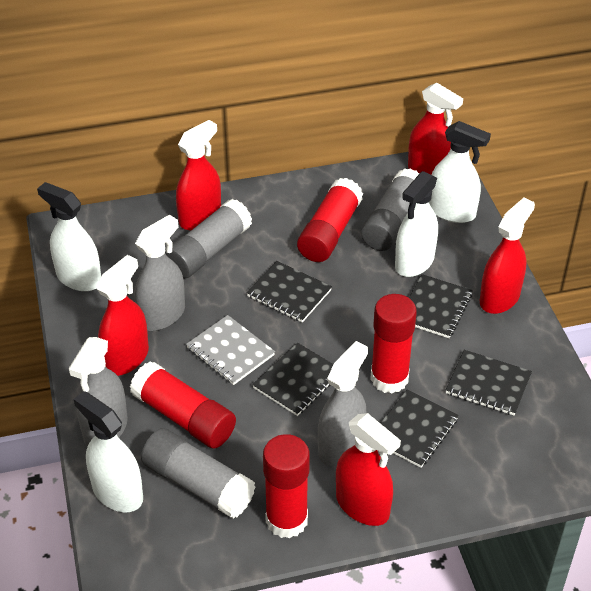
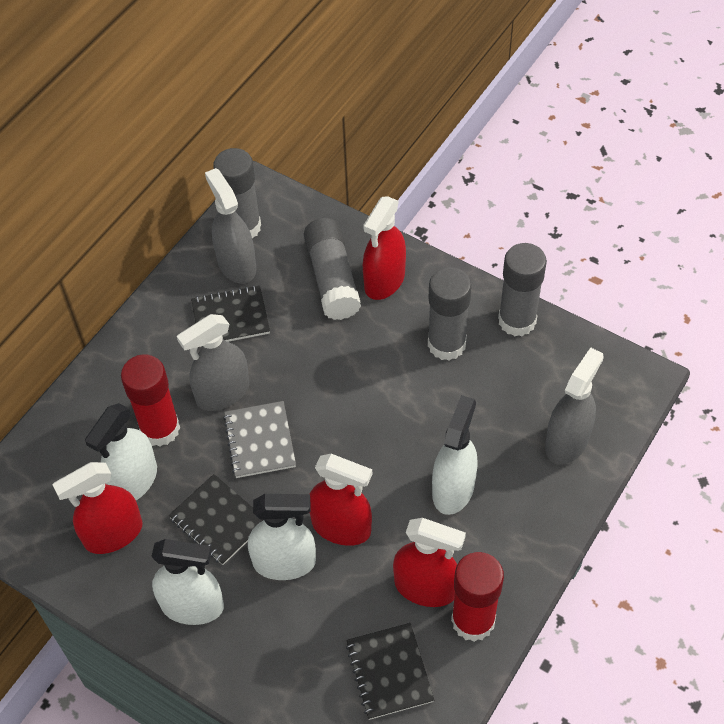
black notebook: [246,261,332,323] [252,343,333,416] [380,389,459,468] [409,274,473,338] [446,350,532,416] = 5 -> [169,474,264,565] [191,285,270,342] [346,623,434,720] = 3
grey glue stick: [141,428,255,519] [165,199,252,278] [361,168,420,251] = 3 -> [213,148,261,239] [304,218,361,320] [428,267,472,361] [498,243,547,337] = 4
red glue stick: [130,361,236,448] [263,434,310,539] [297,178,363,262] [370,294,417,394] = 4 -> [121,354,180,447] [451,552,504,642] = 2
red spray bottle: [97,255,149,376] [176,120,221,231] [336,413,401,526] [408,83,463,175] [480,197,535,314] = 5 -> [52,462,143,554] [310,454,372,546] [363,196,406,300] [393,518,466,607] = 4

